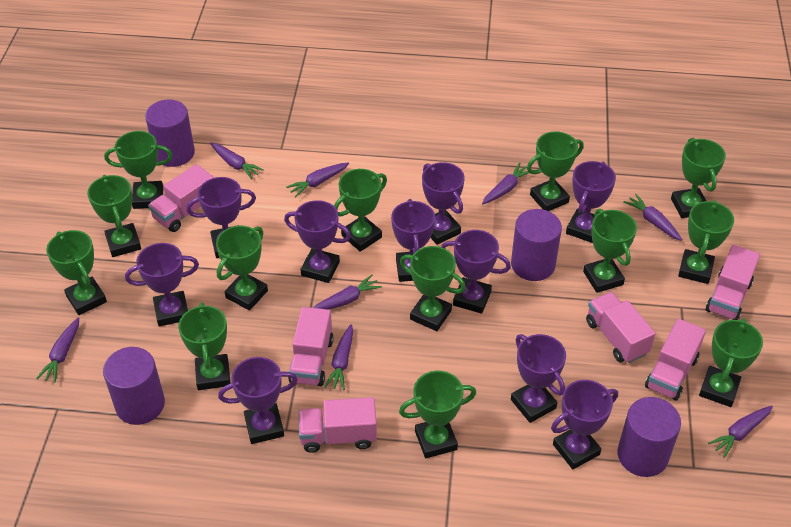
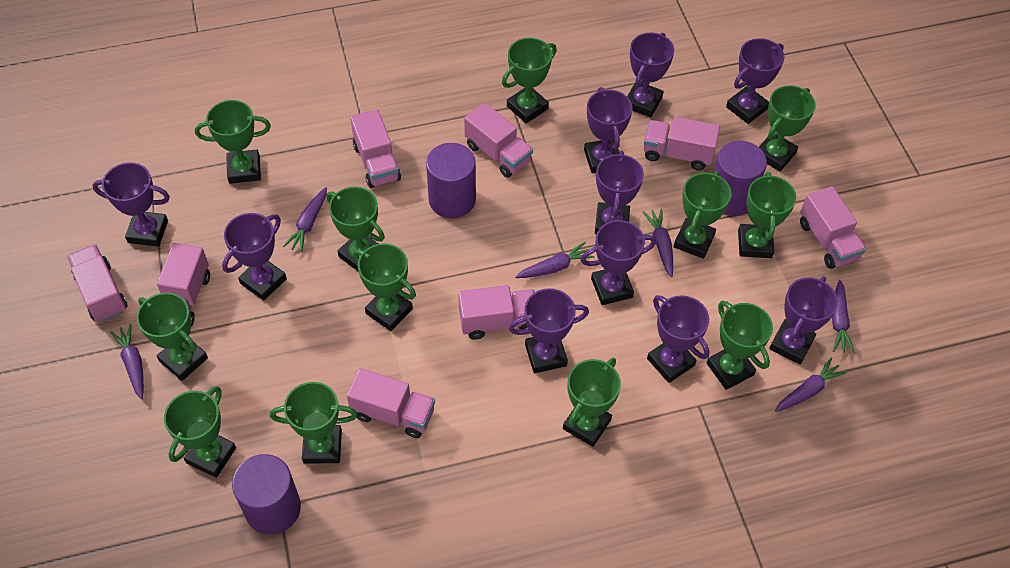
green trophy: [46,230,107,315] [87,175,141,257] [104,131,172,209] [178,302,230,390] [216,226,268,310] [334,169,387,252] [399,371,476,458] [400,246,466,331] [527,131,584,211] [583,209,637,293] [671,138,726,218] [678,200,734,284] [699,319,763,407] = 13 -> [136,293,208,381] [164,386,236,478] [195,100,271,184] [270,382,358,464] [326,186,385,272] [353,243,416,331] [502,38,557,124] [563,358,621,447] [674,171,731,259] [707,301,773,390] [738,172,796,258] [759,85,816,171] = 12
pink truck: [148,164,213,232] [288,307,334,386] [298,397,377,453] [586,292,656,363] [645,318,706,401] [706,245,760,320] = 6 -> [67,244,128,322] [157,243,210,327] [347,368,435,438] [350,109,401,188] [458,285,535,340] [464,103,533,178] [644,117,720,171] [800,186,866,269] = 8
purple carrot: [36,317,79,383] [210,142,264,180] [286,162,349,197] [313,275,382,310] [324,324,353,390] [482,163,529,204] [624,194,682,241] [708,406,773,458] = 8 -> [110,324,144,399] [283,187,327,253] [515,242,594,278] [643,209,673,277] [775,357,847,412] [832,280,855,354] = 6
purple cylinder: [103,347,165,425] [145,100,195,167] [511,209,562,281] [617,397,681,477] = 4 -> [232,454,301,535] [426,143,476,218] [713,141,767,216] = 3

